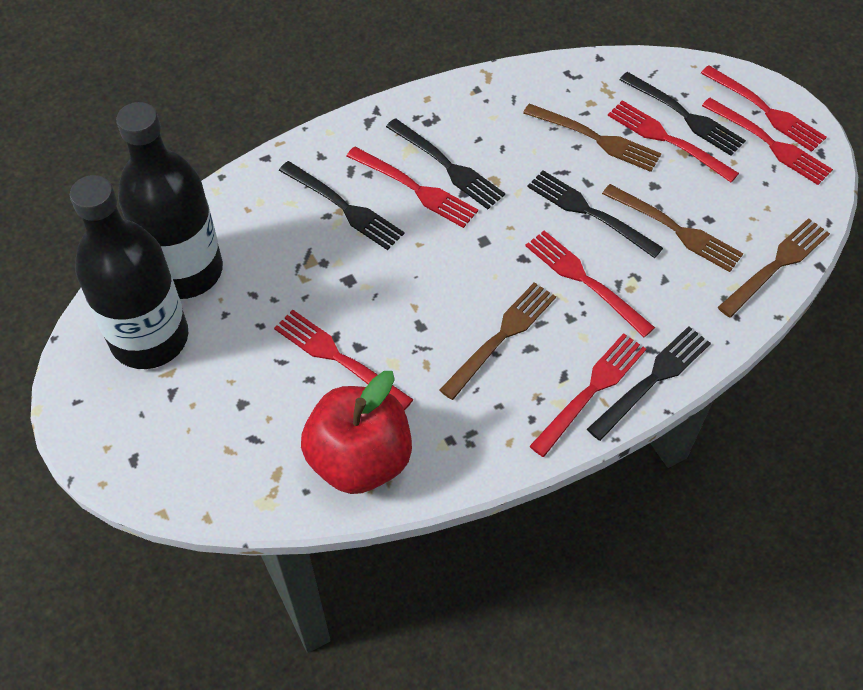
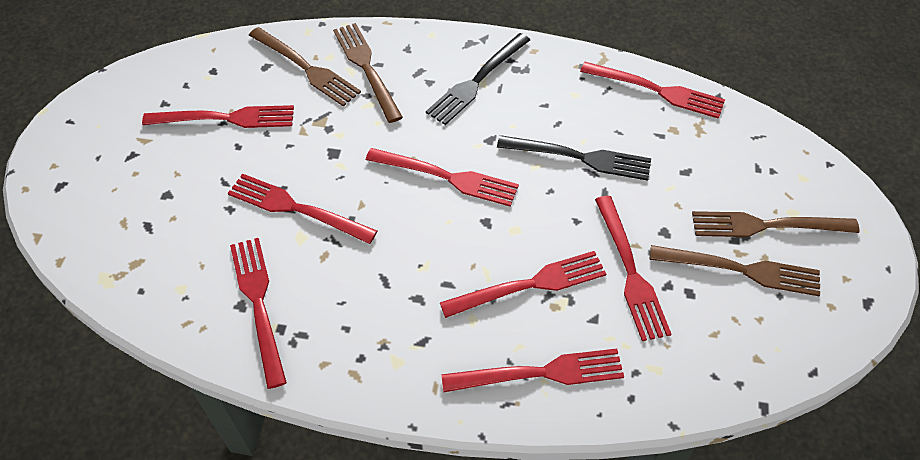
black bottle: [70,175,188,369] [116,102,223,299] = 2 -> none = 0
black fork: [279,161,405,250] [386,118,505,209] [527,170,663,258] [587,326,711,441] [619,72,746,156] = 5 -> [426,33,530,125] [497,135,651,181] = 2
red apple: [301,371,412,494] = 1 -> none = 0
red fork: [274,310,414,411] [346,147,478,228] [525,230,655,337] [529,333,646,457] [608,100,739,182] [701,65,826,152] [702,98,833,185] = 7 -> [142,105,294,128] [228,173,377,244] [230,238,287,389] [366,148,519,207] [440,251,606,318] [441,349,624,392] [580,62,725,119] [595,196,672,341] = 8

